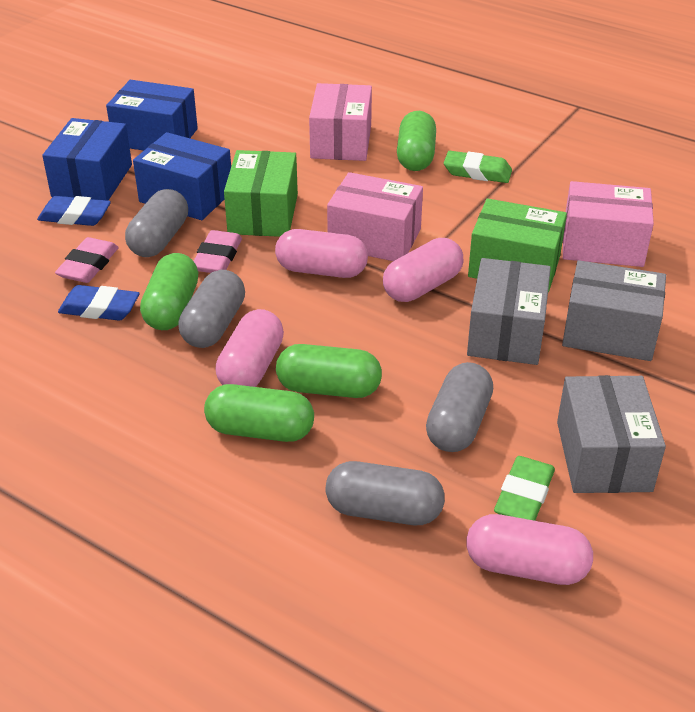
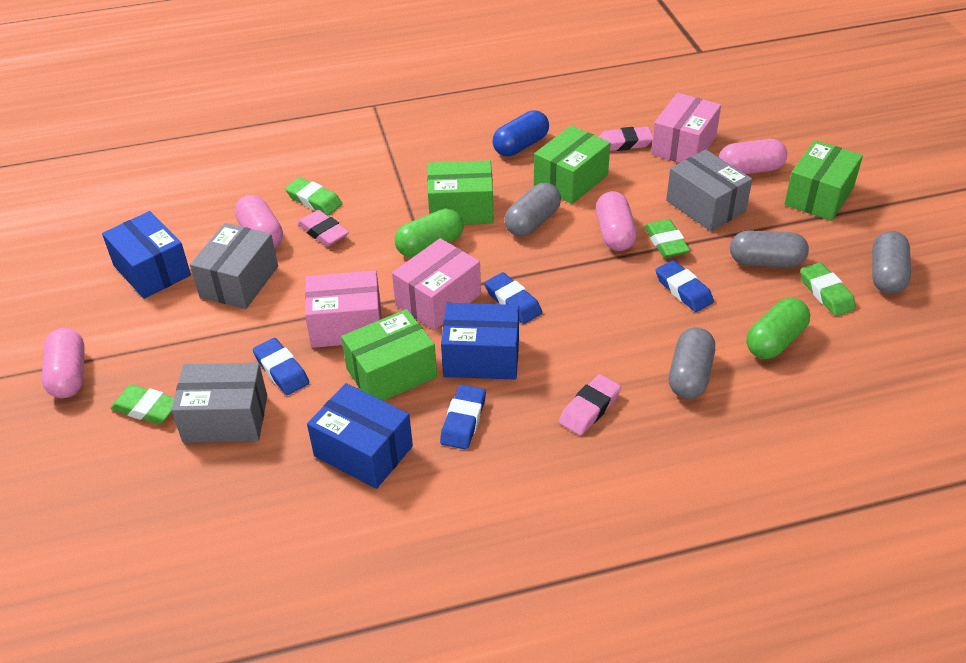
blue capsule: none = 0 -> [493,110,549,156] = 1
blue eraser: [37,196,111,226] [58,285,140,321] = 2 -> [253,338,309,395] [440,385,486,450] [484,272,542,324] [656,260,714,312] = 4
green box: [224,150,298,237] [468,199,567,292] = 2 -> [341,309,437,401] [428,160,494,225] [534,125,610,204] [784,140,863,221] = 4
green capsule: [140,253,198,330] [204,384,314,442] [276,344,382,398] [397,111,436,171] = 4 -> [394,208,464,257] [746,298,810,359] = 2
green eraser: [444,151,512,183] [494,456,555,521] = 2 -> [111,385,174,424] [285,177,342,215] [644,219,690,258] [800,262,856,316] = 4
pink eraser: [55,237,119,283] [194,230,242,273] = 2 -> [297,210,349,247] [559,374,621,436] [599,127,653,151] = 3

